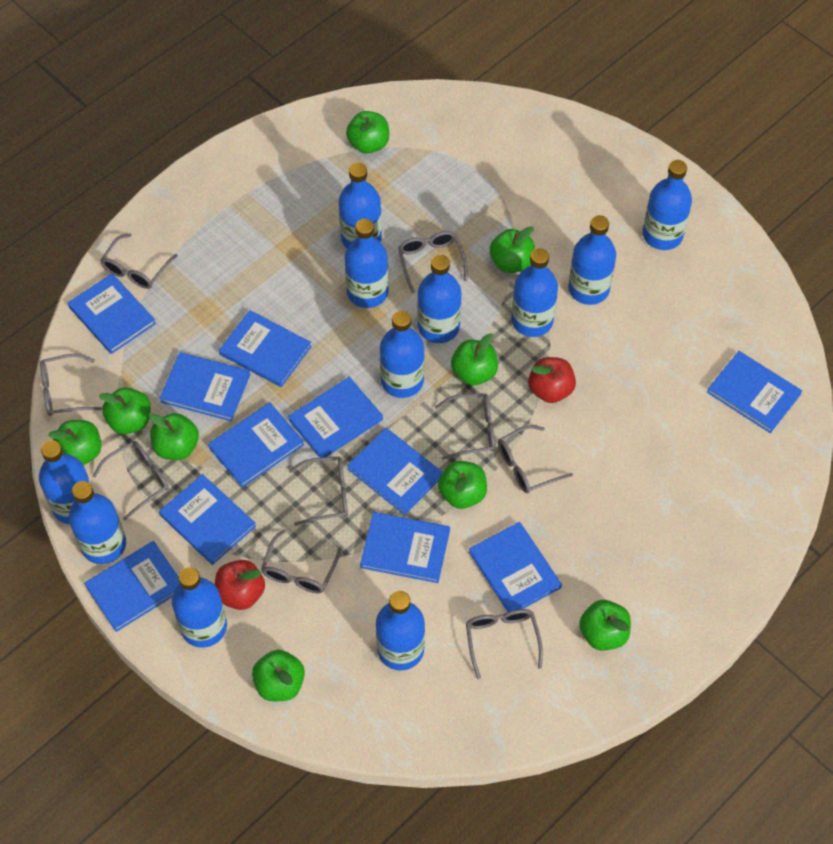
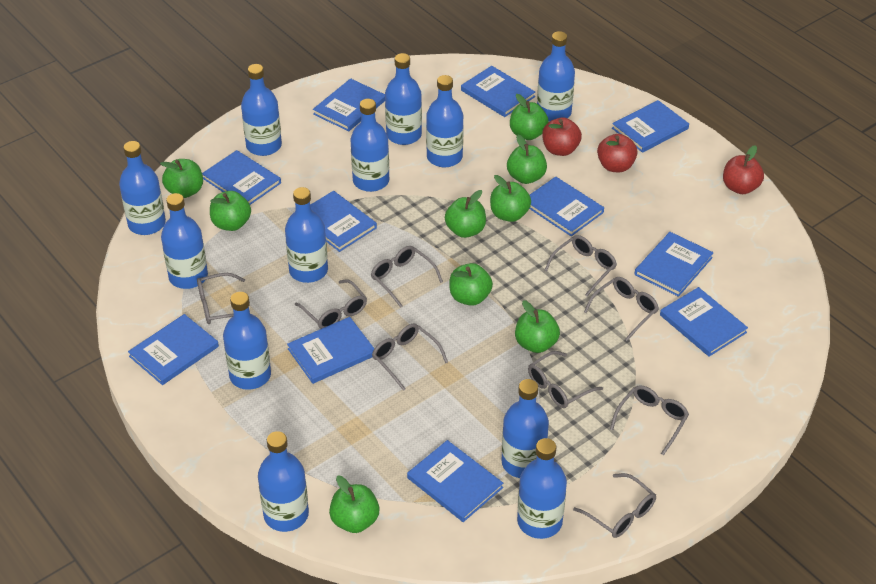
blue bottle: [39,440,92,524] [69,481,126,564] [172,567,227,648] [338,163,382,248] [345,219,389,308] [376,591,425,671] [380,310,425,398] [417,255,461,343] [511,248,558,337] [568,215,616,305] [643,160,692,250] = 11 -> [119,141,166,235] [161,193,208,289] [223,292,271,390] [241,64,282,156] [258,431,309,532] [285,187,328,283] [350,99,389,192] [385,53,422,145] [426,75,464,167] [501,379,549,478] [517,438,567,539] [537,31,575,122] = 12
red apple: [215,560,265,610] [528,357,576,403] = 2 -> [542,117,582,156] [597,134,638,172] [723,145,764,194] = 3

